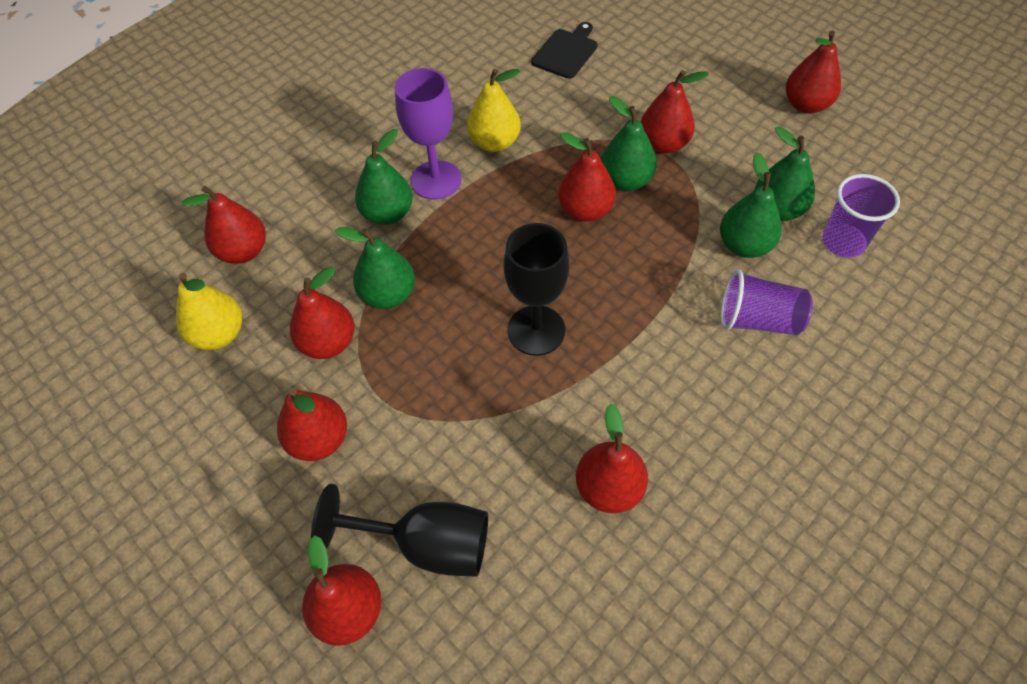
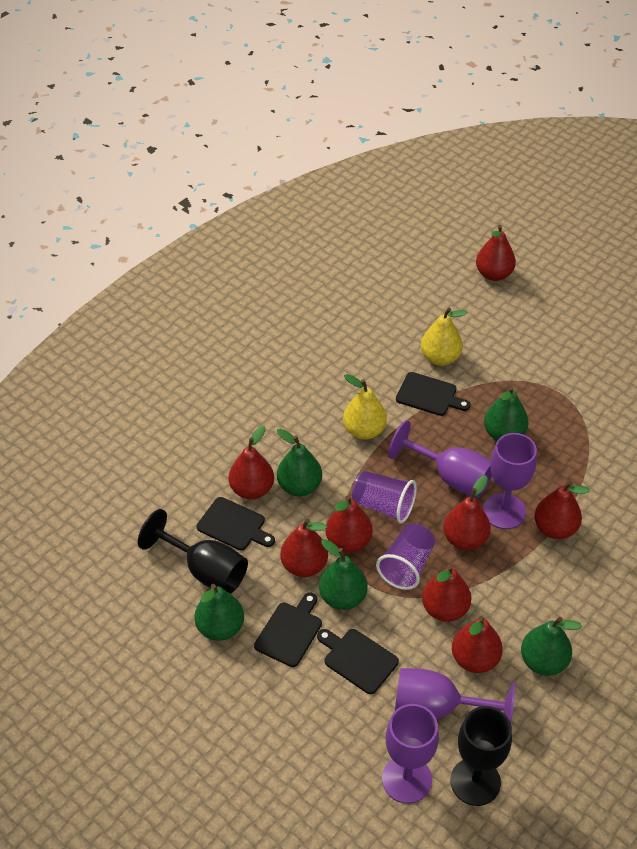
black cutting board: [531,22,598,79] = 1 -> [197,497,275,550] [254,592,322,667] [317,629,399,694] [396,372,471,416] = 4
purple goblet: [395,68,461,200] = 1 -> [382,704,439,804] [388,420,492,498] [395,668,515,723] [483,433,537,529] = 4

